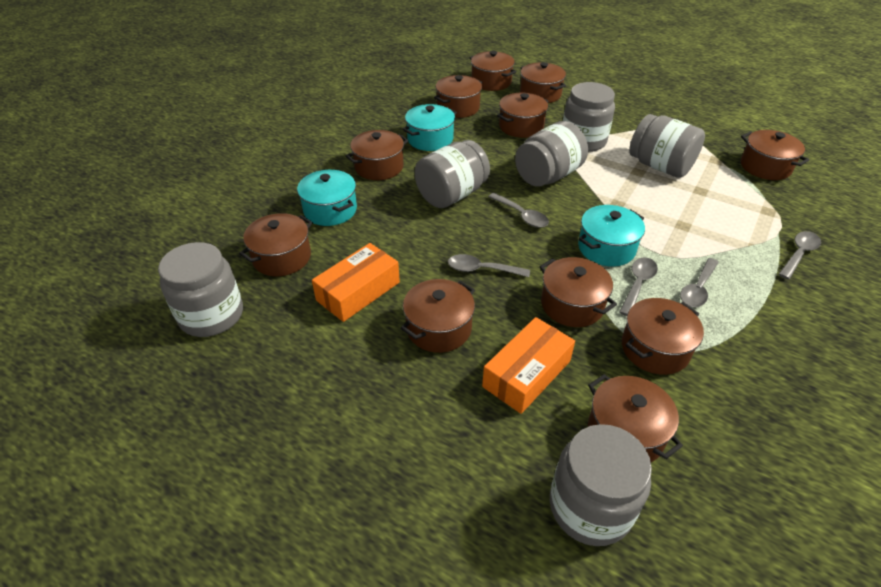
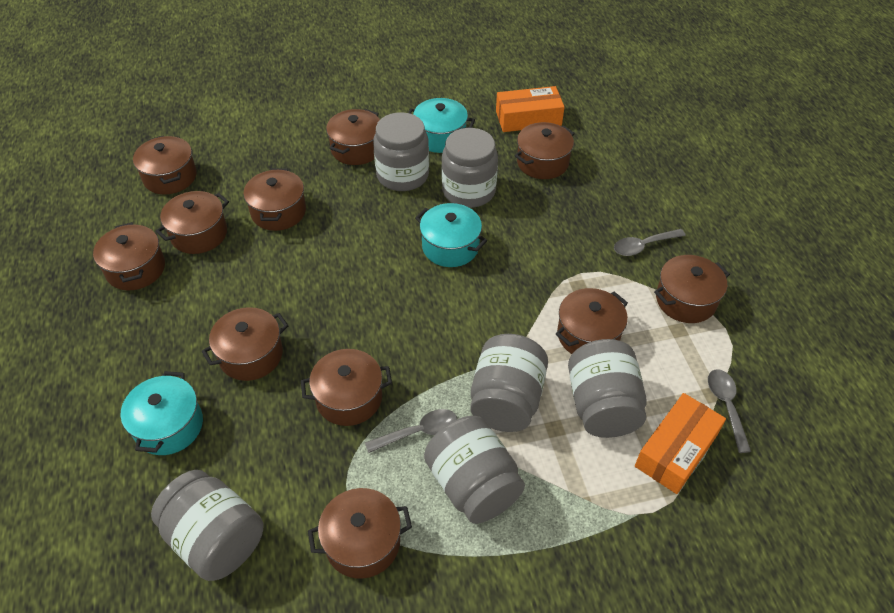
grey spoon: [448,254,530,277] [488,193,549,228] [619,257,658,316] [680,258,719,307] [779,231,821,279] = 5 -> [365,409,457,453] [614,229,686,256] [708,369,751,453] = 3

